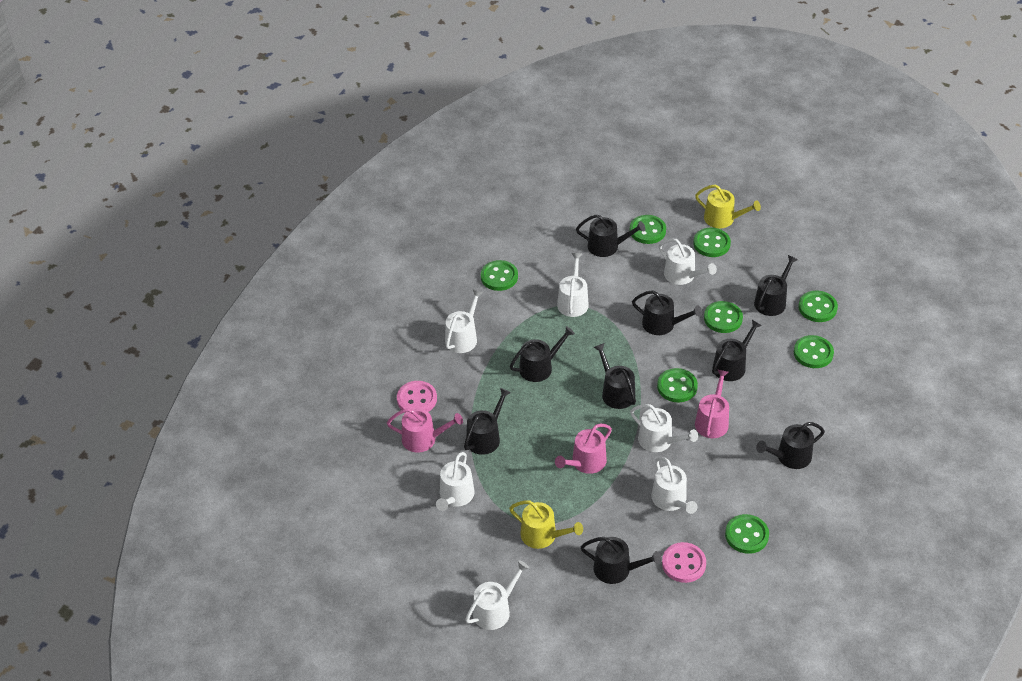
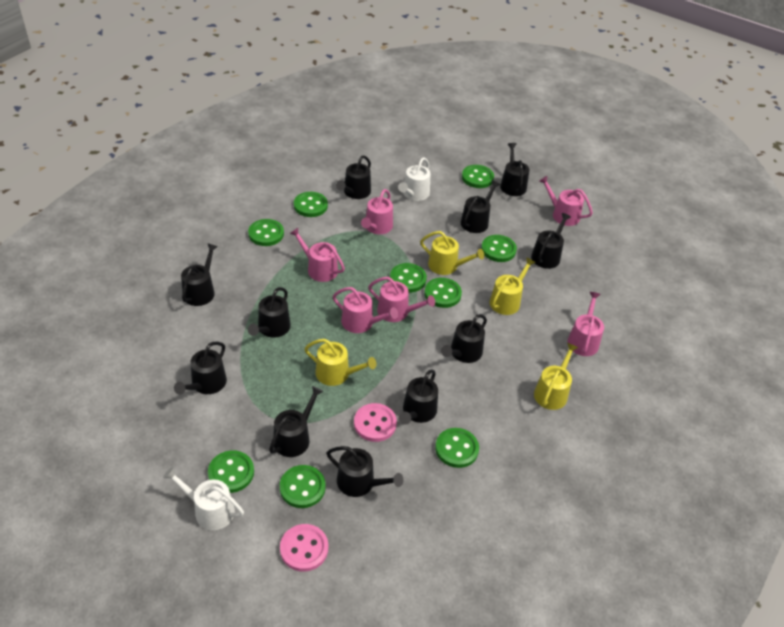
black watering can: [464,388,511,455] [510,326,575,382] [576,214,645,257] [581,537,662,584] [593,343,636,409] [632,290,702,335] [712,320,762,381] [754,255,798,316] [756,422,825,469] = 9 -> [174,342,227,395] [181,243,218,306] [248,287,291,338] [269,386,323,457] [327,446,404,497] [336,156,371,199] [399,369,438,425] [441,314,487,363] [461,180,500,233] [500,143,529,196] [531,213,571,269] = 11
green button: [481,260,518,291] [629,215,666,244] [657,368,698,402] [693,228,731,257] [704,301,743,333] [725,514,769,554] [794,335,834,368] [798,290,838,322] = 8 -> [208,450,254,493] [248,219,284,246] [280,465,326,508] [294,192,328,217] [390,263,427,292] [424,278,462,308] [435,428,479,468] [462,165,494,188] [481,235,517,262] = 9
pink watering can: [387,408,463,453] [555,424,612,474] [695,369,729,438] = 3 -> [290,228,345,282] [333,287,398,333] [361,189,393,234] [368,277,435,322] [539,176,593,226] [567,292,604,356] = 6
white watering can: [436,452,475,511] [445,289,483,353] [465,560,529,630] [557,253,589,317] [630,404,698,452] [652,457,697,514] [659,238,717,285] = 7 -> [163,467,244,530] [398,158,431,201] = 2
yellow watering can: [509,500,583,549] [695,184,761,228] = 2 -> [304,339,376,386] [420,231,484,275] [490,257,535,315] [534,343,578,410] = 4

